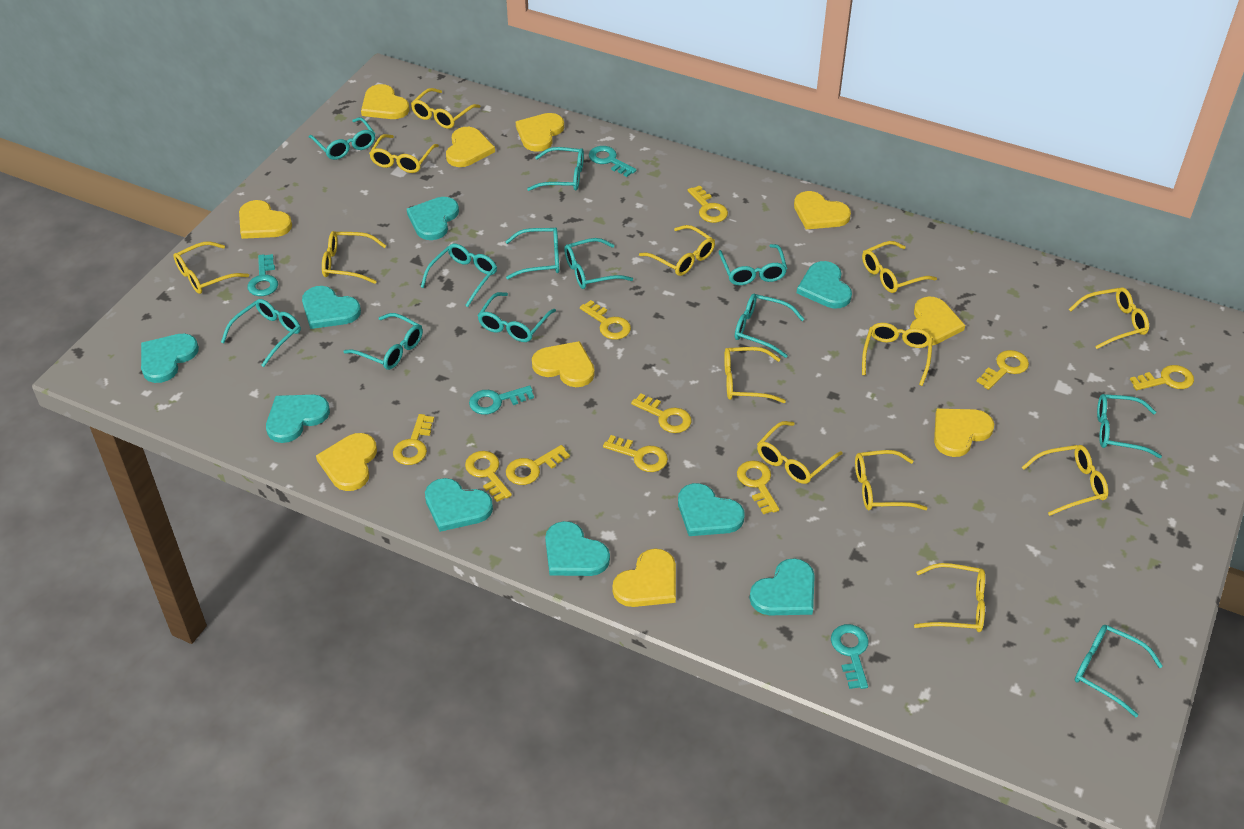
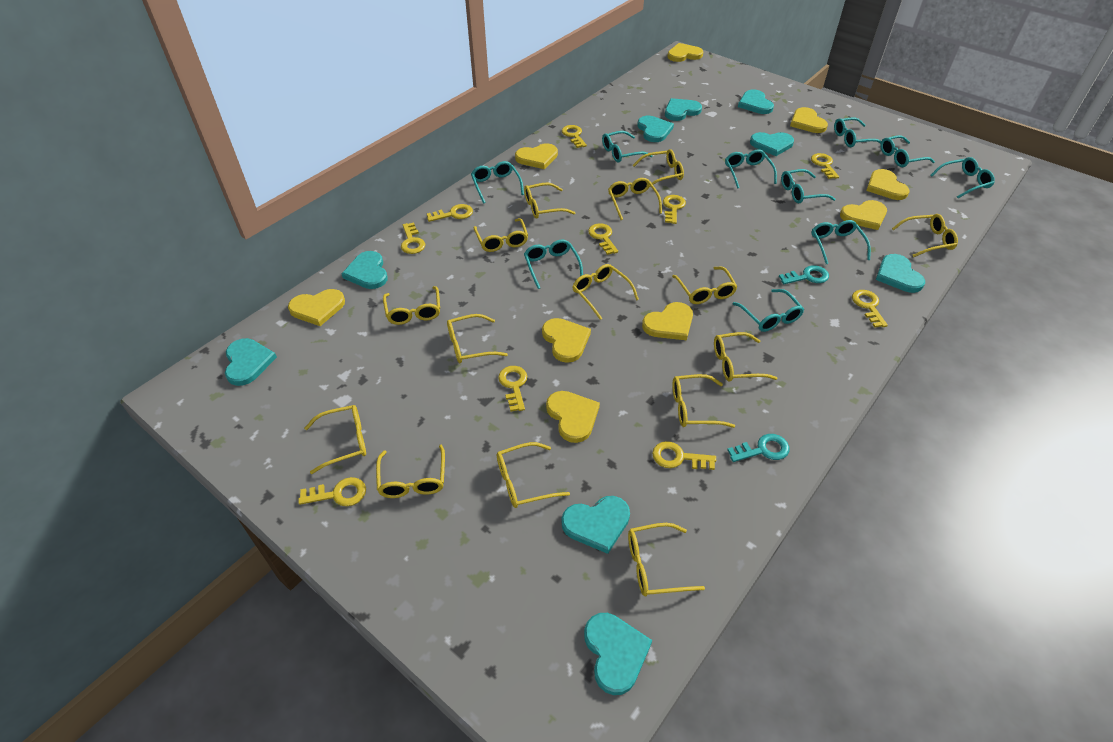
turquoise glasses: [221,299,301,367] [309,117,375,160] [344,313,423,370] [421,244,497,307] [477,292,556,342] [505,227,559,279] [527,147,584,191] [564,238,633,289] [719,244,787,285] [735,294,804,358] [1075,625,1163,717] [1097,394,1162,458] = 12 -> [471,161,524,204] [524,239,583,289] [602,131,652,163] [725,149,777,189] [732,289,804,332] [781,169,835,204] [811,220,871,264] [834,118,881,147] [881,135,935,167] [931,157,995,198] = 10
turquoise key: [247,254,278,296] [469,385,534,415] [589,146,637,177] [831,624,869,689] = 4 -> [727,434,789,462] [779,265,829,284] = 2
yellow glasses: [173,241,249,294] [322,231,386,284] [369,134,439,173] [411,88,481,129] [639,225,715,276] [724,347,786,403] [757,421,842,484] [855,450,928,510] [862,241,937,293] [862,323,933,386] [914,563,985,632] [1022,445,1108,516] [1069,287,1149,349] = 13 -> [304,405,366,474] [376,445,445,498] [383,286,440,325] [447,314,508,363] [474,218,528,252] [497,442,570,508] [524,183,575,219] [572,264,639,320] [608,178,662,220] [628,523,705,596] [633,149,684,187] [672,267,738,304] [672,374,735,428] [714,332,777,382] [892,214,958,257] = 15
yellow heart: [239,200,292,239] [316,433,377,491] [361,84,409,119] [446,127,495,167] [516,113,564,152] [532,341,594,387] [612,548,676,607] [794,191,851,229] [910,297,965,345] [934,408,994,457] = 10 -> [288,289,345,326] [515,143,558,169] [542,318,591,363] [546,391,600,443] [642,302,693,340] [667,43,703,62] [790,107,828,133] [840,200,887,230] [866,169,910,200] = 9

